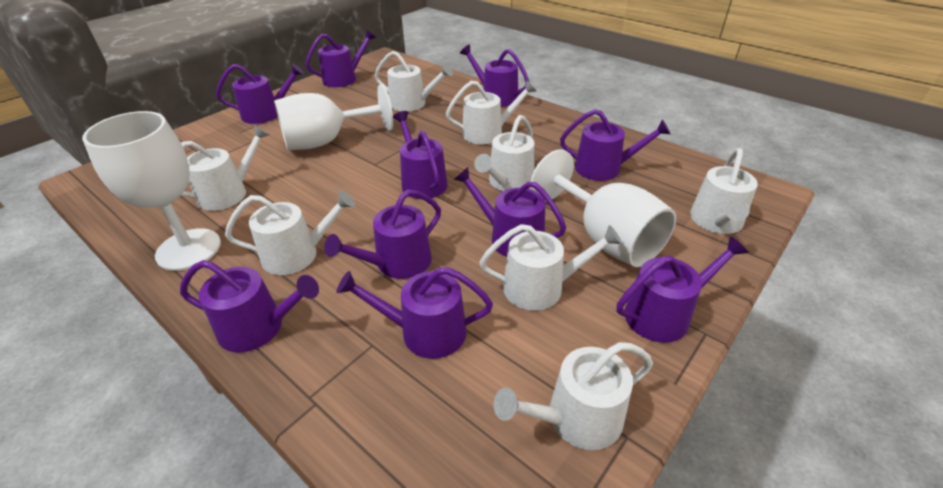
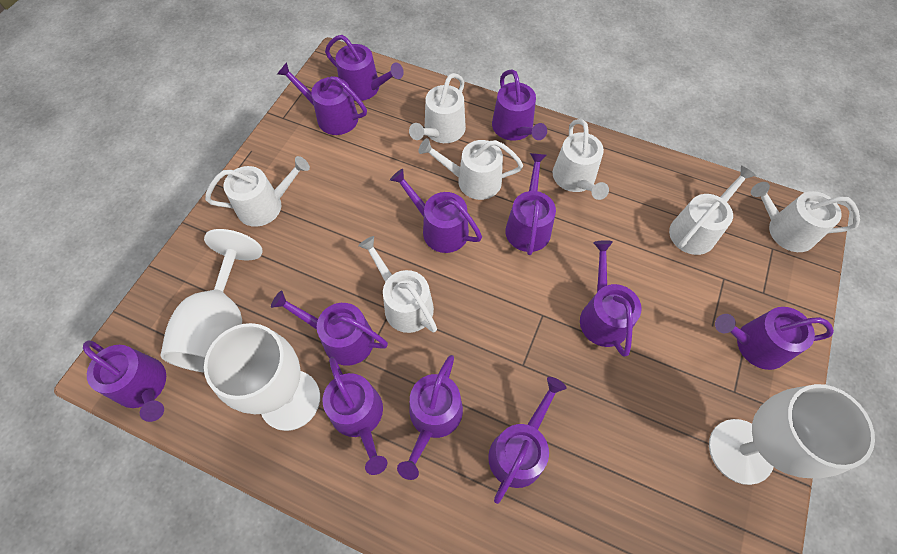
purple watering can: [180,260,319,352] [216,64,304,124] [305,30,376,87] [324,190,441,279] [336,267,493,359] [393,111,448,199] [454,167,566,257] [460,45,529,107] [560,109,671,181] [617,236,749,343] = 10 -> [83,341,166,422] [271,291,388,366] [277,62,367,135] [323,357,387,475] [325,35,404,101] [390,169,482,253] [397,355,463,480] [488,377,566,504] [492,69,547,141] [505,153,556,255] [580,240,641,357] [715,307,834,370] = 12
white watering can: [180,125,270,211] [225,191,355,275] [374,51,453,112] [446,80,536,144] [474,115,535,191] [480,224,622,310] [494,342,653,450] [690,148,758,234] = 8 -> [205,156,310,227] [358,236,437,333] [409,73,466,143] [419,138,523,200] [553,119,609,200] [669,165,757,255] [751,182,860,252] = 7

